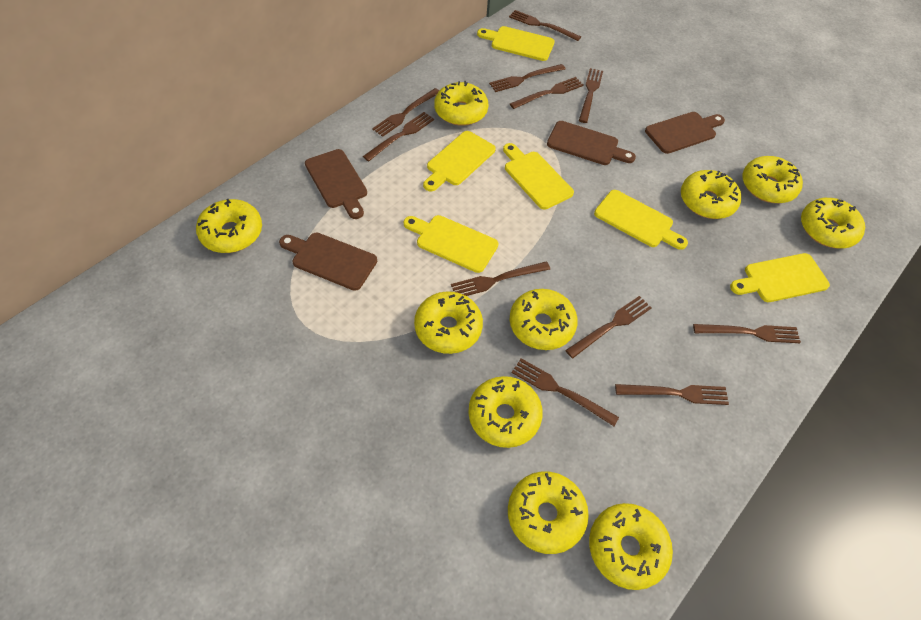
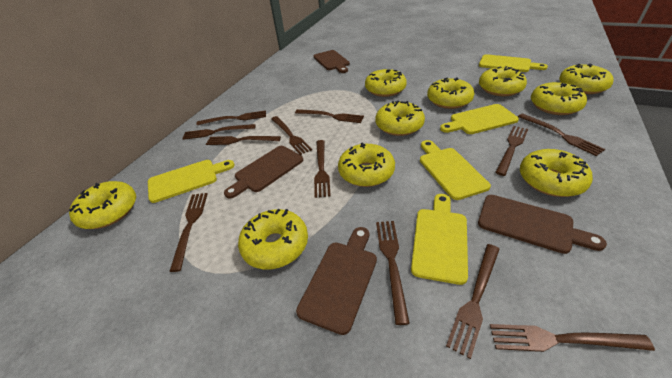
brown fork: [363,112,434,161] [372,88,439,137] [451,261,550,296] [489,64,566,92] [509,10,581,41] [510,77,583,109] [512,358,619,426] [565,296,652,358] [579,68,603,123] [615,384,729,405] [693,324,801,343] = 11 -> [169,193,208,272] [182,124,256,140] [197,110,266,125] [206,136,281,145] [271,116,312,155] [295,109,364,123] [314,140,331,198] [376,221,410,325] [446,244,500,359] [490,324,655,352] [495,126,528,176] [518,113,605,156] = 12
yellow cutting board: [404,215,498,273] [423,131,496,192] [477,26,555,61] [503,143,574,210] [594,190,688,250] [730,253,830,302] = 6 -> [148,160,235,203] [411,194,468,285] [420,140,491,200] [440,104,519,134] [479,54,548,72] = 5

